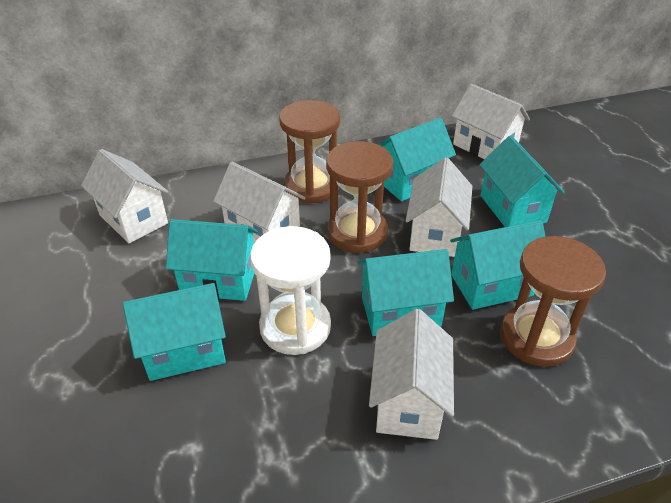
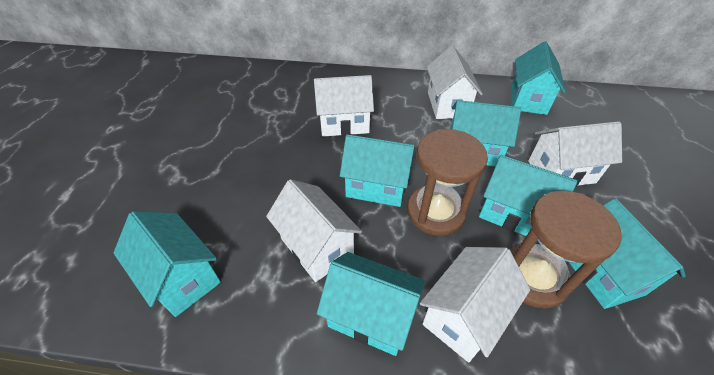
brown hourglass: [279,100,340,204] [326,141,393,253] [501,236,606,367] = 3 -> [407,129,488,236] [510,191,622,308] = 2
turquoise house: [123,283,226,381] [166,219,258,301] [358,249,454,336] [378,118,456,201] [450,220,546,310] [479,136,565,227] = 6 -> [113,211,221,317] [317,252,425,356] [340,134,415,207] [450,100,521,167] [479,155,577,241] [511,41,565,115] [569,198,686,309] = 7
white hourglass: [250,226,331,355] = 1 -> none = 0

